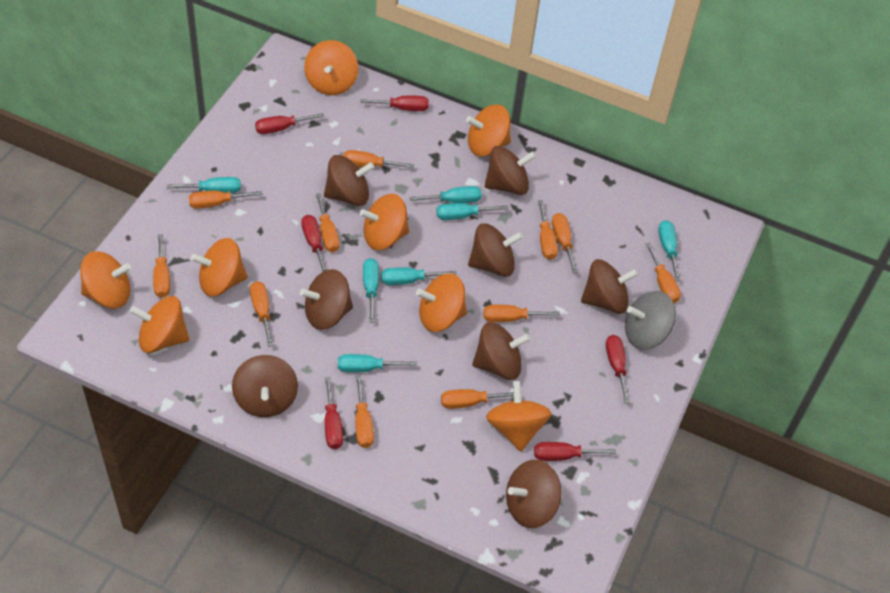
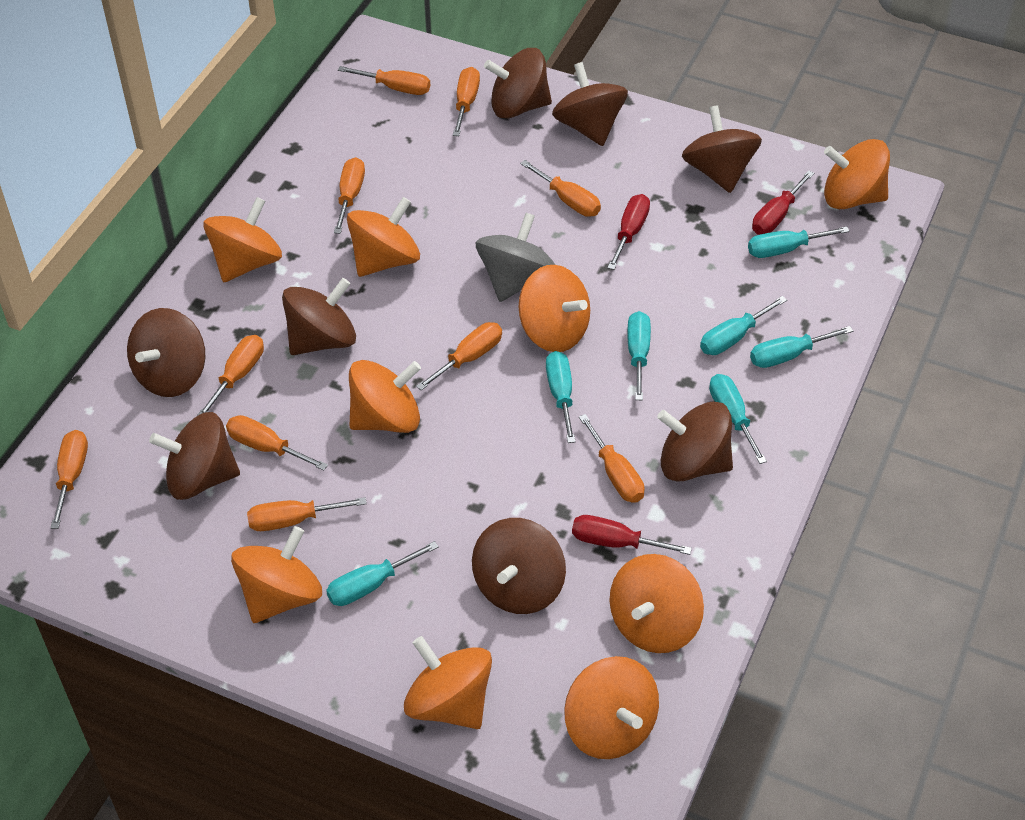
orange screwdriver: [153,234,170,298] [189,190,263,209] [250,281,274,347] [316,193,340,252] [343,150,414,168] [355,375,374,448] [441,389,514,409] [484,305,560,322] [538,200,558,260] [552,213,578,273] [645,243,681,303] = 11 -> [50,430,88,529] [197,335,264,416] [226,415,328,471] [247,497,367,531] [334,157,365,234] [338,66,430,95] [416,322,502,391] [453,67,480,136] [520,160,601,217] [579,414,645,503] = 10
orange spinning top: [80,251,131,309] [130,296,189,353] [191,238,248,296] [304,40,358,95] [360,194,409,250] [416,273,467,332] [466,104,511,157] [486,381,552,451] = 8 -> [203,197,282,282] [231,526,322,623] [347,197,420,277] [349,360,421,433] [404,636,492,729] [518,265,590,352] [564,656,659,759] [610,554,704,653] [824,139,890,209] = 9
red screwdriver: [255,113,324,134] [301,215,327,272] [325,377,343,449] [360,96,429,111] [534,442,616,461] [606,335,630,404] = 6 -> [572,515,692,555] [607,194,650,270] [752,170,814,235] = 3

